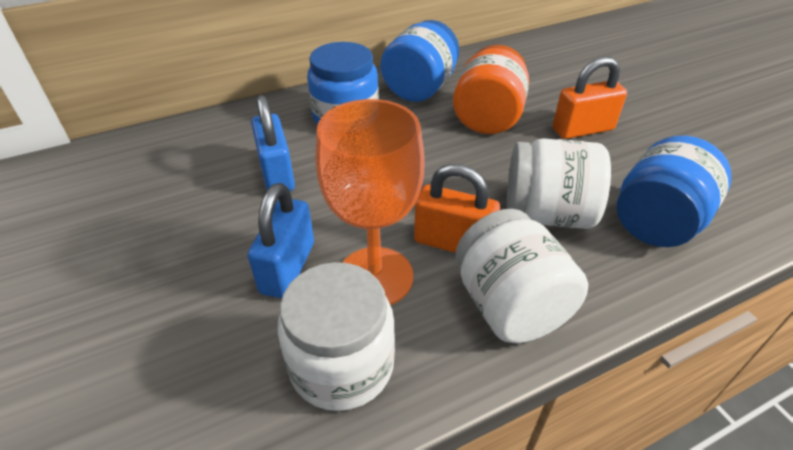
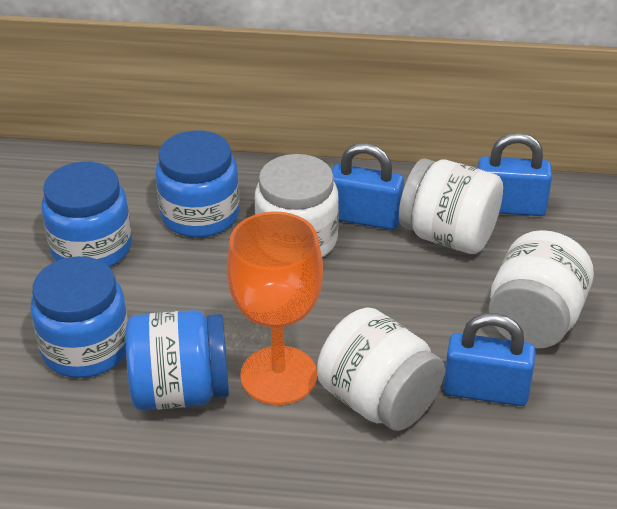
blue jar: [307,42,379,125] [380,20,459,102] [617,136,732,247] = 3 -> [30,256,128,378] [41,162,132,267] [126,310,229,411] [155,130,240,238] = 4
blue padlock: [248,183,314,298] [251,95,295,191] = 2 -> [332,143,404,230] [444,313,536,406] [478,133,552,216] = 3
orange jar: [453,45,529,134] = 1 -> none = 0
orange padlock: [414,164,500,253] [553,56,627,139] = 2 -> none = 0
white jar: [278,262,395,411] [456,209,589,343] [507,138,611,229] = 3 -> [255,154,339,257] [317,308,445,431] [399,158,503,254] [489,230,594,349] = 4

